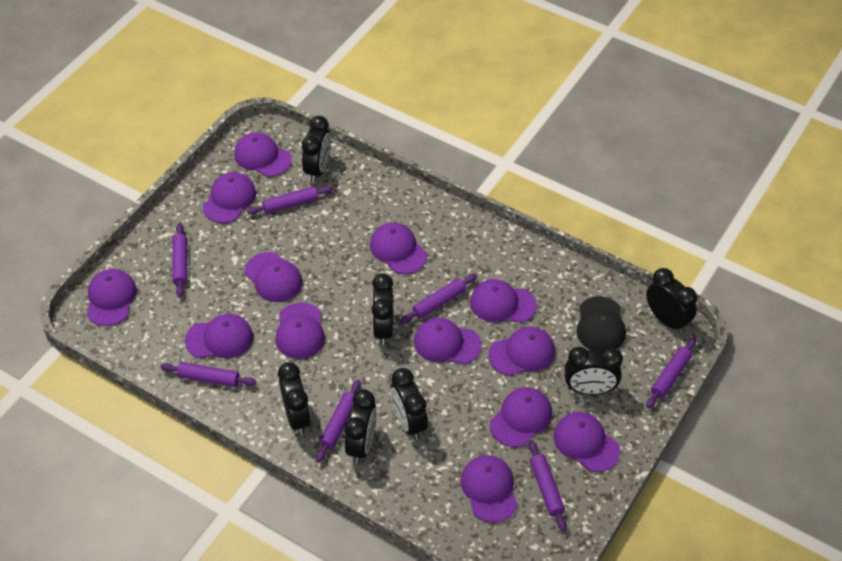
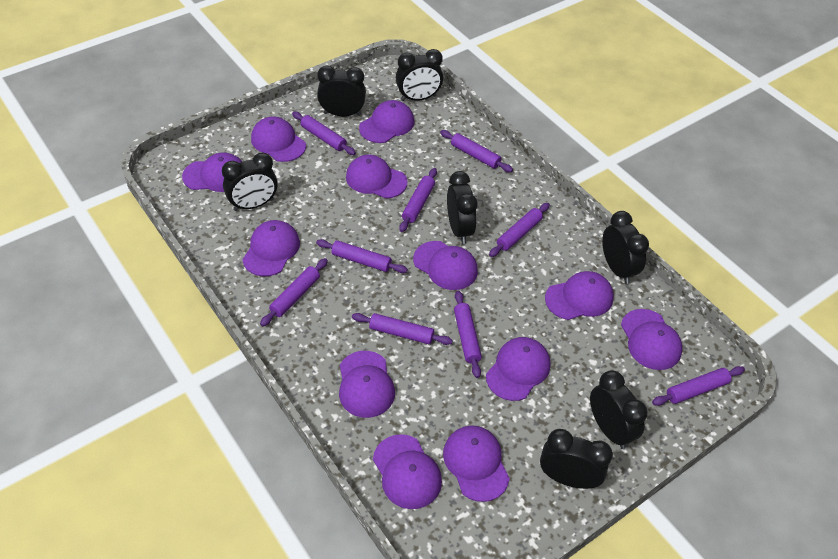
black cap: [576,296,626,351] = 1 -> none = 0
purple cap: [87,269,137,326] [185,314,253,358] [202,172,256,223] [234,132,292,177] [245,252,302,302] [275,302,325,359] [370,222,427,274] [414,318,481,364] [461,455,518,523] [470,279,537,323] [488,327,555,376] [490,387,552,447] [553,412,620,472] = 13 -> [182,152,242,192] [242,220,300,276] [251,116,306,162] [339,351,395,418] [346,154,407,199] [359,100,414,143] [373,434,442,509] [413,241,478,290] [443,425,510,502] [486,337,551,401] [545,271,614,320] [621,309,682,370] = 12
purple rolling pin: [160,362,256,387] [173,223,187,297] [247,186,333,215] [316,380,361,462] [401,274,477,323] [528,440,567,532] [646,338,696,408] = 7 -> [260,258,328,326] [292,112,356,155] [316,239,408,273] [352,313,453,345] [399,168,437,232] [440,130,513,172] [454,291,482,378] [489,203,550,257] [652,366,745,406] = 9

